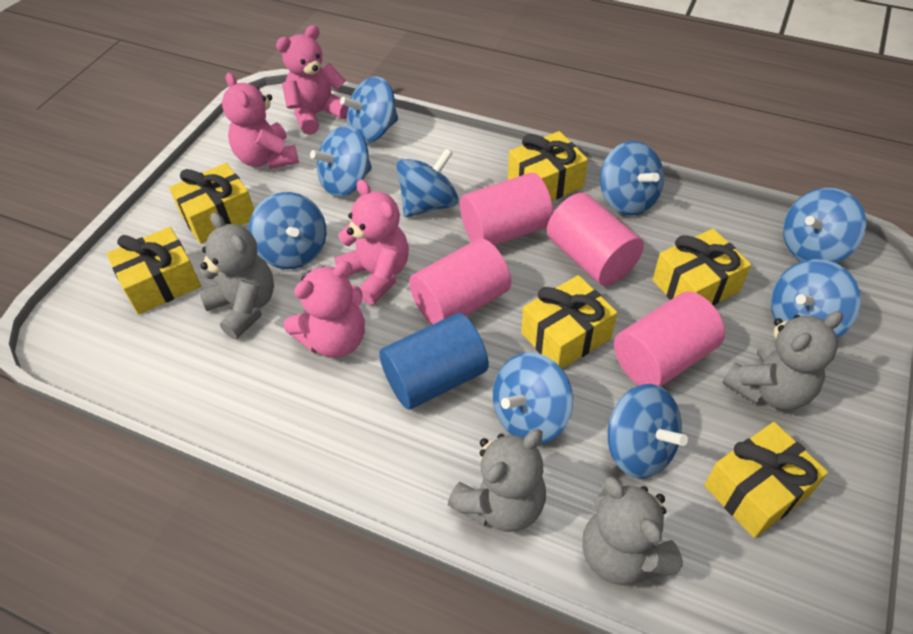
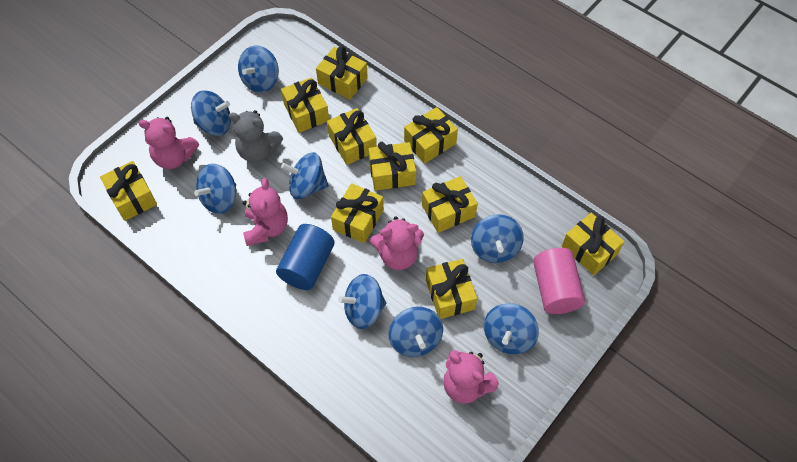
blue spinning top: [249,192,326,269] [310,125,372,197] [340,76,398,143] [396,148,459,217] [493,352,573,444] [600,141,664,216] [608,384,688,479] [771,259,861,338] [783,188,866,263] = 9 -> [191,90,231,136] [194,164,236,214] [238,45,279,93] [281,152,329,199] [338,274,386,329] [389,307,443,357] [471,214,524,263] [484,303,539,355] = 8
grey teddy bear: [199,212,274,339] [448,429,546,532] [582,476,683,585] [722,311,843,410] = 4 -> [229,110,283,163] = 1
pink cylinder: [409,238,511,325] [460,173,553,245] [547,193,644,286] [614,292,725,387] = 4 -> [533,248,585,314] = 1
yellow gift: [106,227,201,315] [169,163,254,244] [508,131,588,201] [521,275,617,369] [653,229,751,306] [704,422,828,538] = 6 -> [100,161,157,221] [281,77,329,133] [316,46,368,100] [327,108,377,165] [331,183,384,243] [369,142,416,191] [404,107,458,164] [422,176,478,233] [426,259,477,319] [562,213,625,275] = 10

